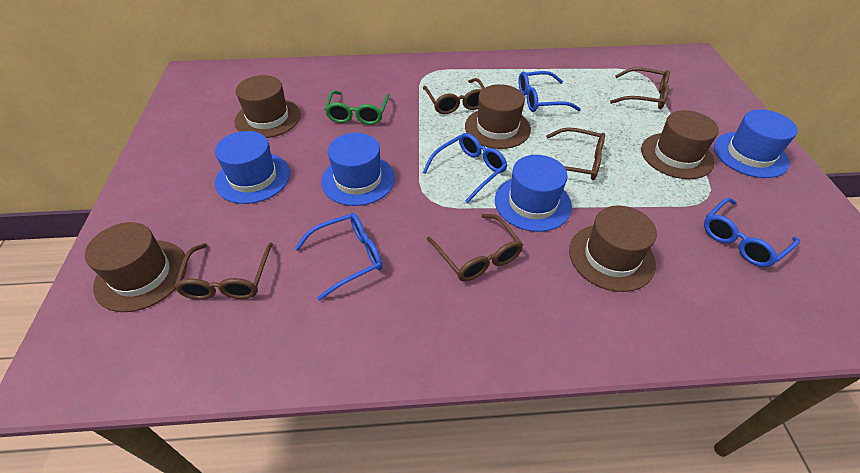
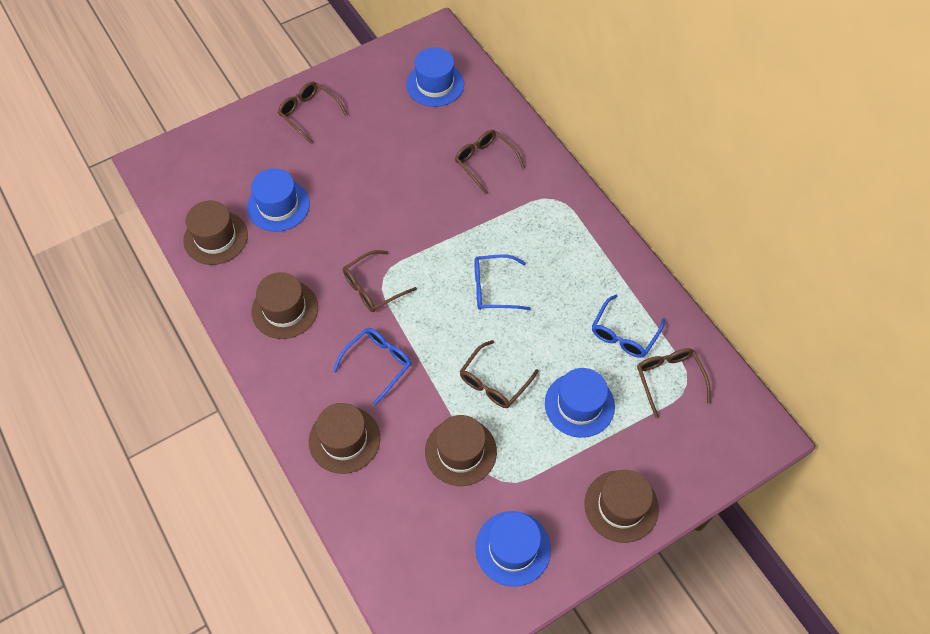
blue glasses: [294,213,383,301] [423,133,508,203] [519,71,581,112] [704,198,800,267] = 4 -> [333,328,411,405] [474,254,531,310] [592,295,665,358] = 3
green glasses: [325,91,389,125] = 1 -> none = 0

